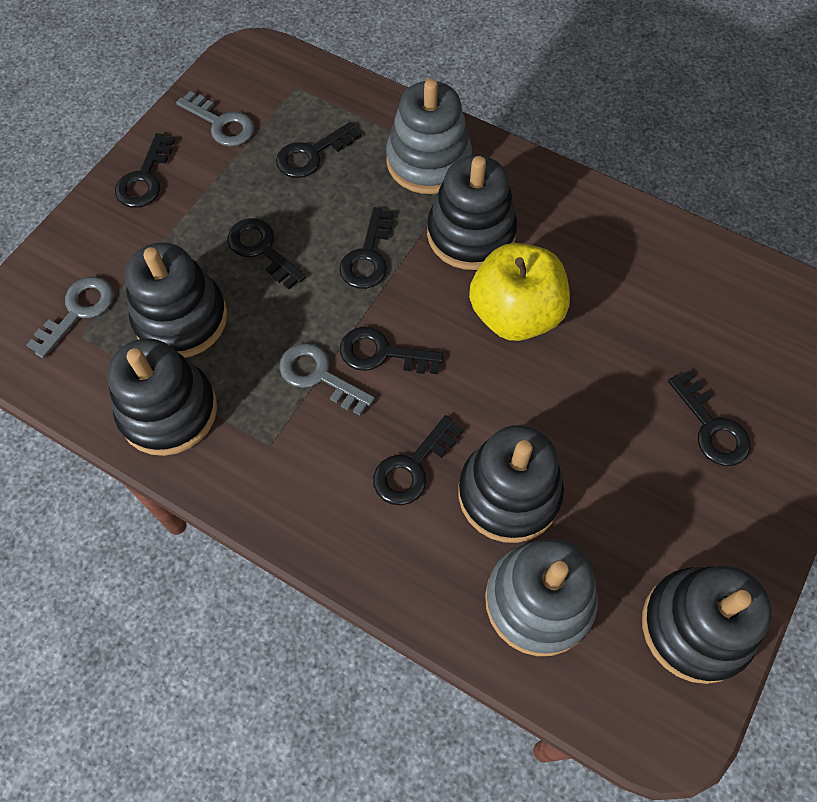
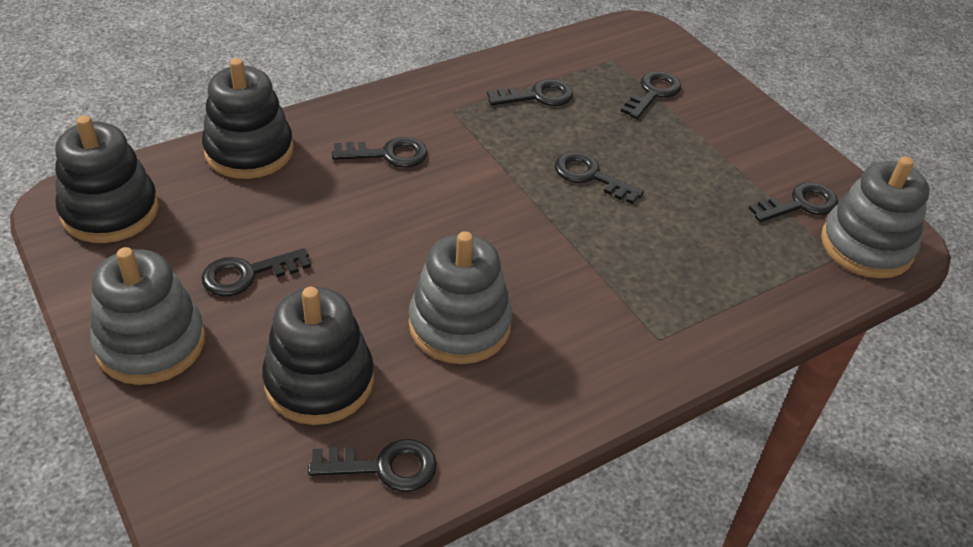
black stacking toy: [107,338,217,456] [125,242,228,358] [427,155,517,270] [458,425,564,543] [642,566,772,684] = 5 -> [55,115,159,243] [202,58,294,179] [262,287,374,425] = 3
grey key: [26,277,114,358] [176,91,254,146] [279,343,375,416] = 3 -> none = 0
grey stacking toy: [386,78,472,194] [485,539,598,656] = 2 -> [90,247,205,385] [409,231,512,364] [821,156,930,278] = 3
yellow apple: [469,243,570,341] = 1 -> none = 0

